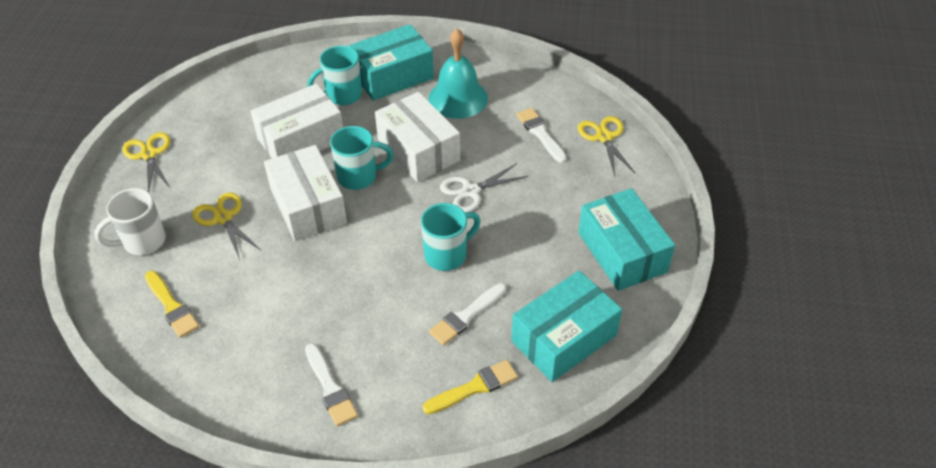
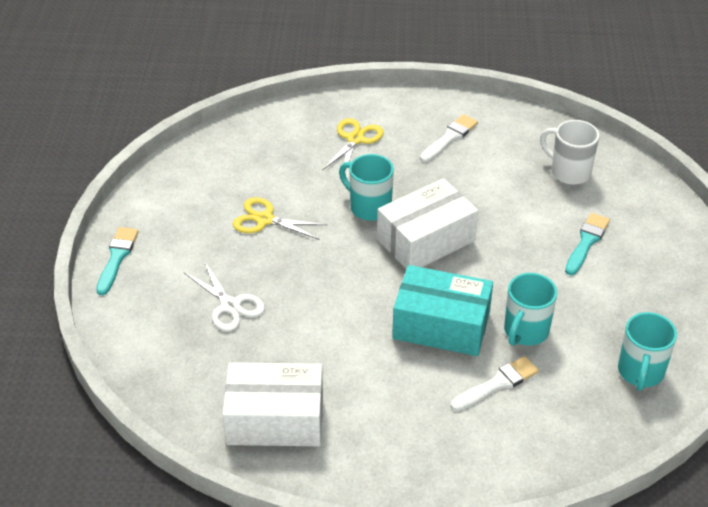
turquoise bell: [429,29,488,119] = 1 -> none = 0
turquoise box: [349,24,434,101] [511,270,622,382] [578,188,675,291] = 3 -> [392,265,493,356] = 1
turquoise brush: none = 0 -> [96,227,139,295] [565,213,610,275] = 2
white box: [251,83,343,158] [264,145,347,241] [375,92,460,182] = 3 -> [222,362,323,446] [377,178,478,269] = 2
white brush: [305,343,358,426] [429,283,506,345] [516,108,567,163] = 3 -> [420,114,478,162] [451,356,539,411] = 2
yellow brush: [145,271,199,338] [422,360,518,414] = 2 -> none = 0
yellow scissors: [122,132,171,192] [192,192,262,260] [578,116,636,176] = 3 -> [233,197,327,240] [322,118,384,170] = 2

